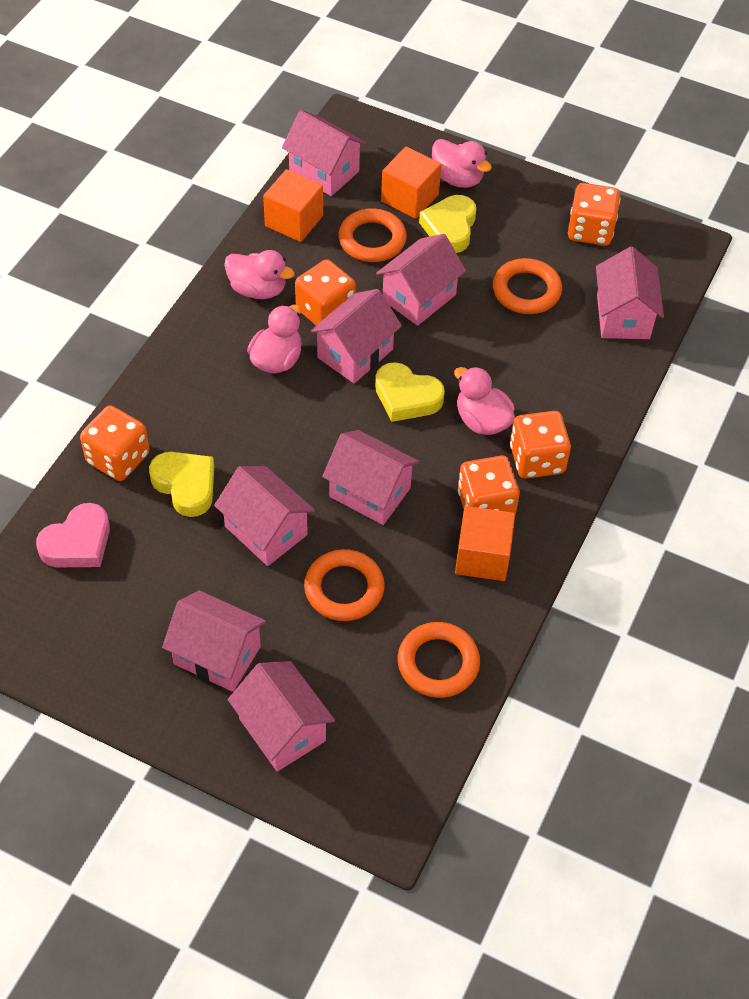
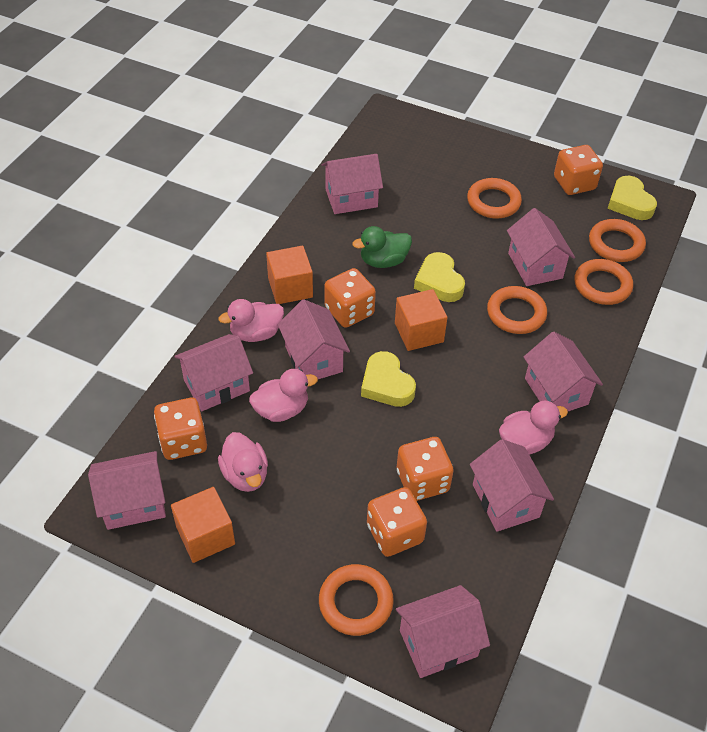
green duck: none = 0 -> [352,226,412,268] = 1
orange ring: [304,549,385,621] [339,208,407,262] [398,622,480,698] [493,258,562,314] = 4 -> [319,564,394,636] [467,178,522,219] [487,286,547,334] [574,259,633,305] [589,219,646,262] = 5
pink heart: [36,503,110,567] = 1 -> none = 0

